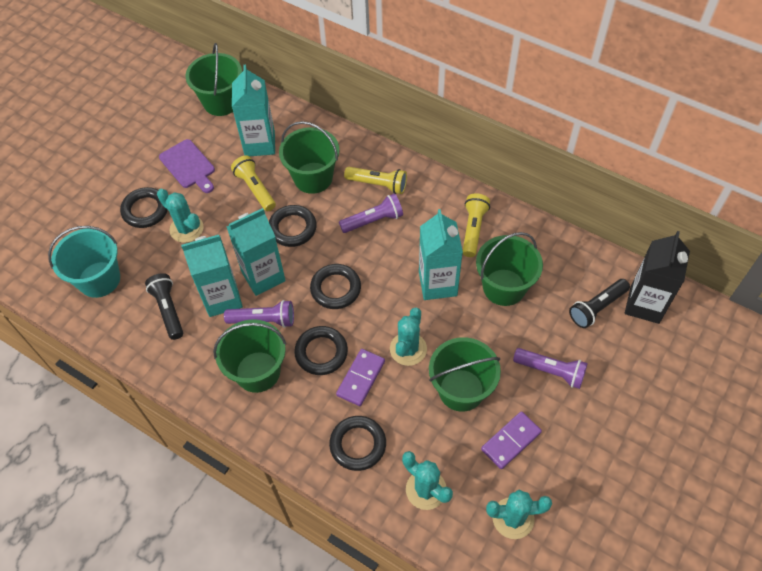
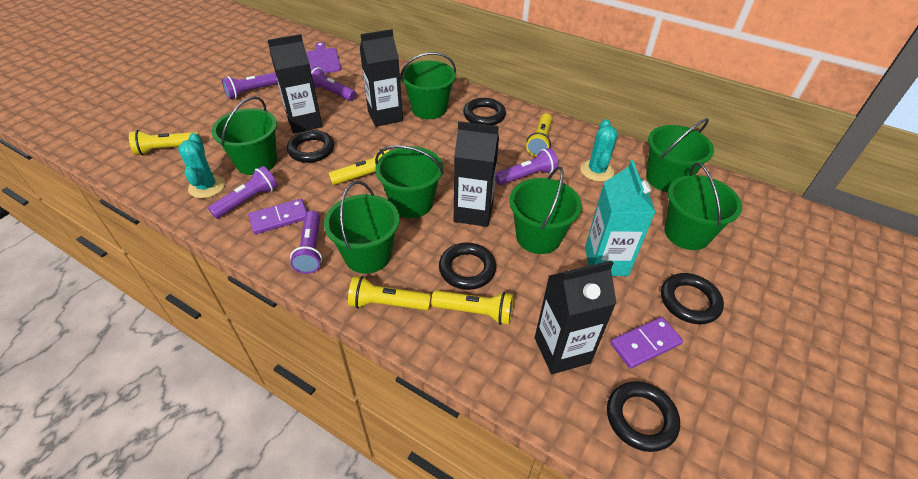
black carton: [625,231,690,324] = 1 -> [267,34,322,133] [360,29,403,127] [454,121,499,227] [535,260,617,374] = 4
black flashlight: [145,273,183,340] [569,279,630,328] = 2 -> none = 0
green bucket: [185,43,242,116] [213,319,286,393] [279,121,339,194] [429,337,501,412] [476,232,543,306] = 5 -> [211,96,277,175] [324,181,400,274] [375,145,444,218] [400,52,456,119] [509,166,582,254] [646,118,714,192] [664,163,742,250] = 7
purple flashlight: [224,300,294,328] [339,193,403,233] [513,348,588,389] = 3 -> [208,166,278,219] [222,72,278,99] [290,211,322,274] [310,66,356,101] [495,148,558,185] = 5
turquoise bucket: [48,226,120,298] = 1 -> none = 0
turquoise cactus: [157,189,204,243] [390,307,427,366] [402,451,453,510] [486,490,552,539] = 4 -> [178,133,225,198] [580,119,618,182] = 2
turquoise carton: [181,235,243,317] [227,208,286,296] [232,65,275,156] [419,209,463,300] = 4 -> [585,160,656,276] = 1
yellow flashlight: [231,155,276,211] [344,167,407,194] [463,193,490,257] = 3 -> [129,130,200,155] [329,149,389,185] [348,276,431,310] [431,290,513,325] [526,114,552,156] = 5

